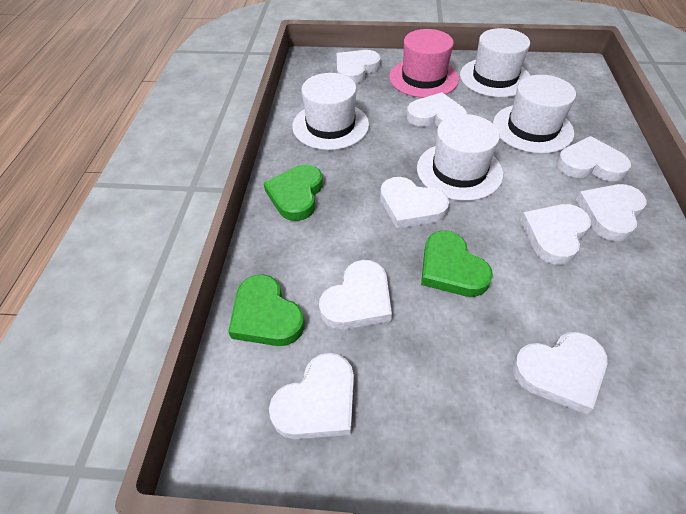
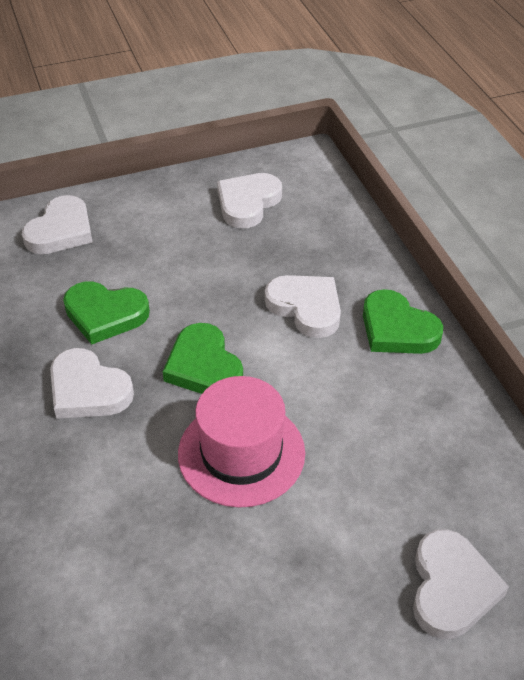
white hat: [292,73,369,150] [417,114,503,201] [460,28,530,97] [493,75,576,154] = 4 -> none = 0
white heart: [269,353,354,439] [319,260,392,330] [337,50,380,84] [380,177,449,229] [407,92,467,127] [512,332,607,414] [520,204,591,265] [557,136,631,181] [576,184,647,241] = 9 -> [22,195,92,254] [50,348,134,419] [217,173,282,228] [265,275,341,338] [413,529,509,640] = 5

